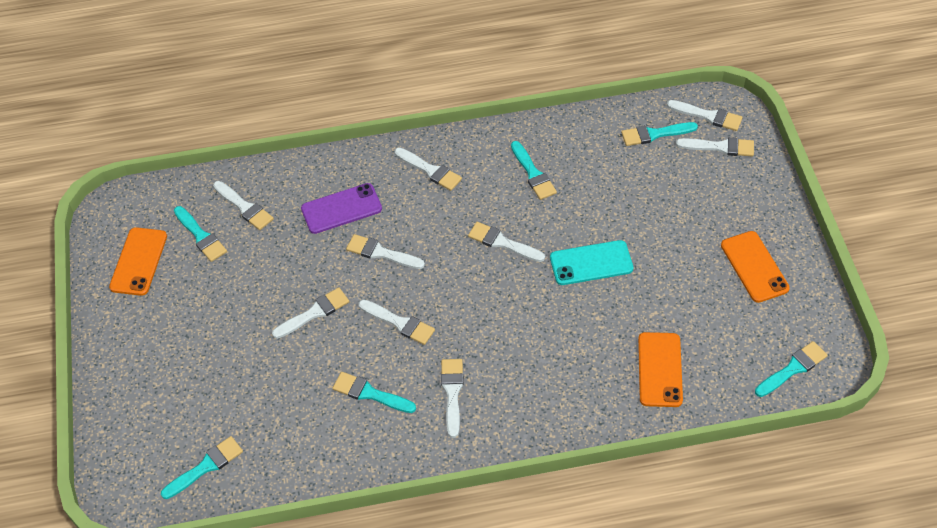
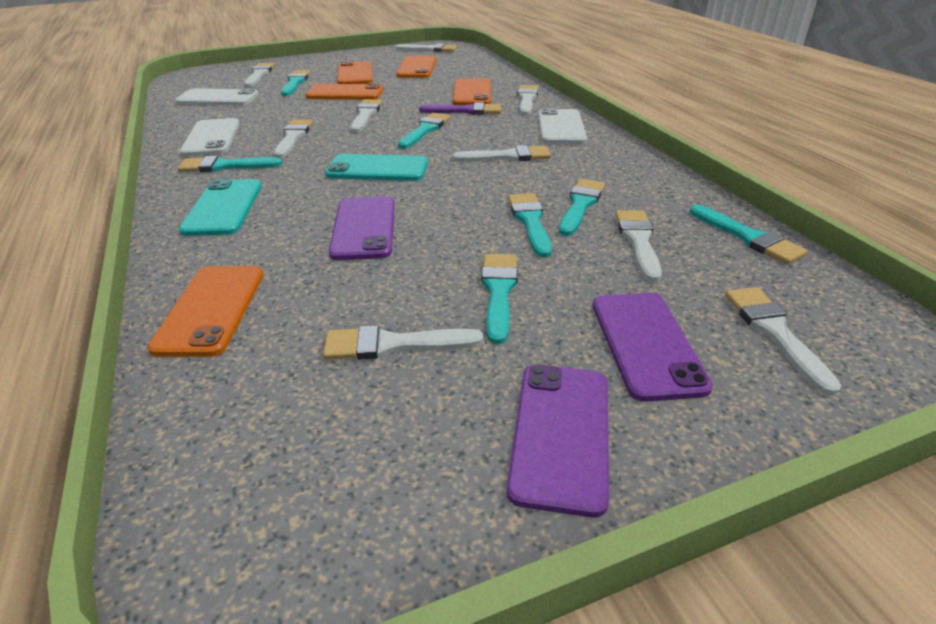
orange phone: [109,227,167,296] [638,332,683,407] [721,231,790,303] = 3 -> [147,266,264,357] [305,83,383,100] [337,61,373,84] [396,56,436,78] [453,78,491,105] = 5
purple brush: none = 0 -> [419,102,501,115] = 1
purple phone: [301,183,382,234] = 1 -> [329,196,395,260] [506,364,609,518] [593,293,713,402] = 3
turquoise brush: [161,436,243,499] [174,206,227,262] [333,372,416,413] [511,141,557,200] [621,122,698,146] [755,341,828,397] = 6 -> [178,156,283,172] [281,70,311,96] [398,113,451,149] [482,254,518,344] [508,193,552,258] [559,179,605,236] [690,205,808,264] = 7
turquoise phone: [550,240,633,285] = 1 -> [179,179,262,236] [325,154,428,181] = 2
white phone: none = 0 -> [175,88,259,105] [180,118,240,156] [538,108,587,144] = 3

